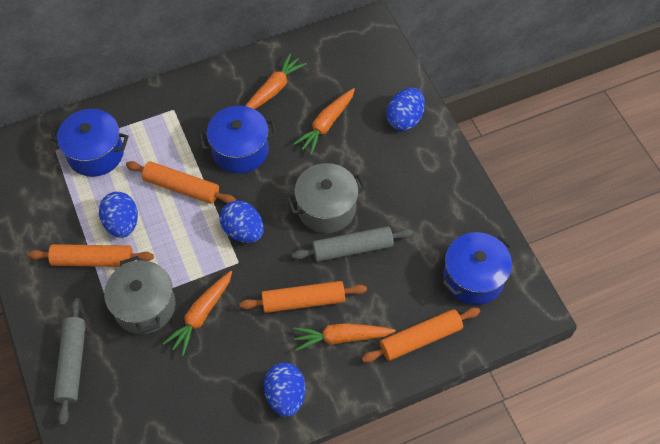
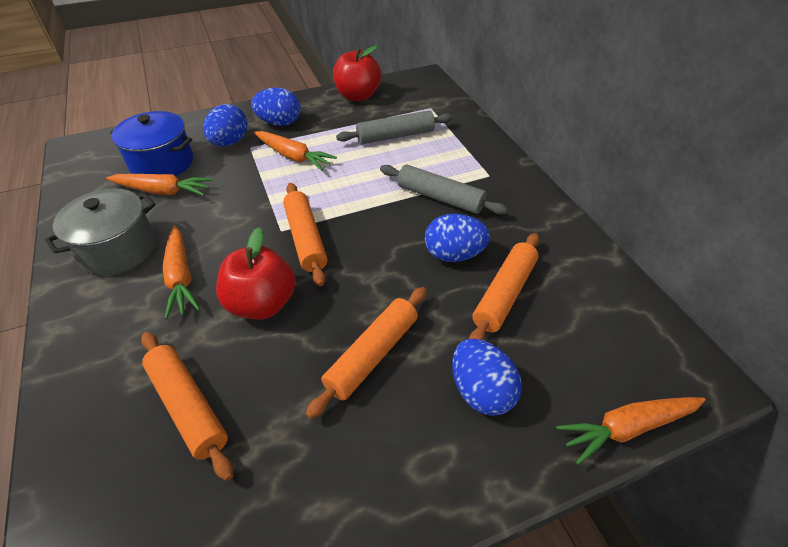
blue pot: [50,109,129,177] [199,106,277,174] [442,232,513,305] = 3 -> [110,111,193,176] = 1
grey pot: [104,256,175,334] [287,163,366,233] = 2 -> [45,188,156,275] = 1
red apple: none = 0 -> [216,228,296,320] [333,45,382,101] = 2

